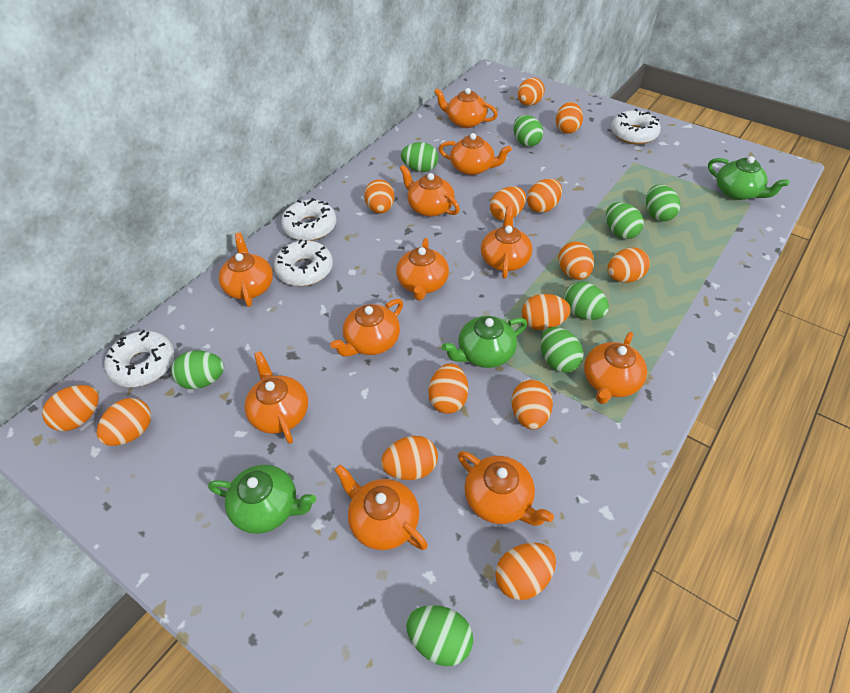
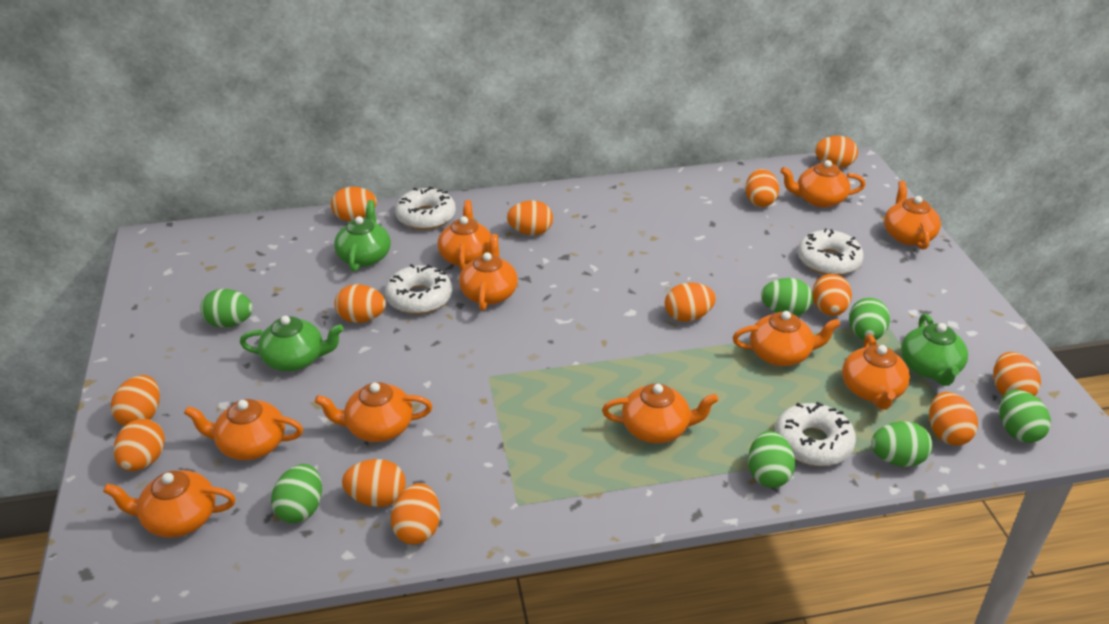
green egg: [171,350,224,389] [401,142,438,172] [406,605,473,666] [513,115,543,147] [541,327,583,373] [564,282,609,320] [606,202,644,239] [646,185,681,221] = 8 -> [200,289,253,327] [271,464,322,523] [748,431,795,488] [761,278,813,316] [849,298,890,340] [871,421,932,467] [999,389,1051,443] = 7
orange egg: [42,385,99,431] [97,398,151,446] [364,180,395,213] [381,436,438,480] [428,364,468,414] [490,186,526,221] [495,543,556,600] [512,380,553,429] [518,77,545,106] [522,294,571,330] [527,179,562,213] [556,102,583,134] [558,241,594,280] [607,247,650,283] = 14 -> [111,375,160,426] [114,419,165,471] [331,187,377,221] [334,284,386,323] [342,459,406,507] [391,483,440,545] [507,200,553,235] [665,283,716,322] [745,169,779,207] [812,274,852,316] [815,136,858,168] [929,392,978,445] [993,352,1041,396] = 13
orange teapot: [219,233,273,307] [244,351,308,444] [330,299,403,356] [334,464,428,550] [396,238,449,300] [400,165,460,217] [434,88,498,128] [439,133,512,175] [458,451,554,526] [481,206,532,279] [584,332,647,404] = 11 -> [103,470,236,538] [184,399,303,460] [315,382,432,442] [438,200,491,271] [459,234,518,311] [602,383,718,444] [732,311,840,366] [780,160,865,208] [842,334,910,410] [884,181,941,250] = 10

